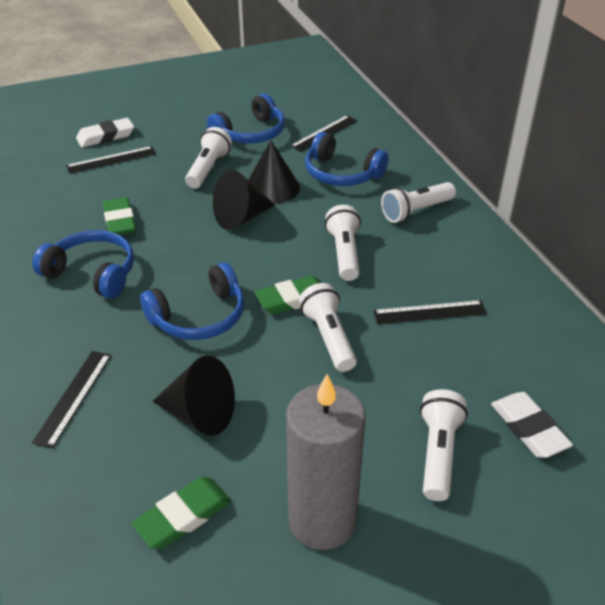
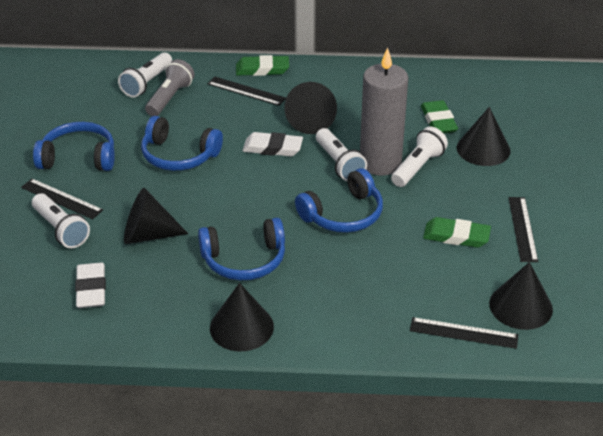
black cone: [153,355,235,436] [213,170,275,230] [248,140,300,204] = 3 -> [124,188,188,244] [210,283,274,351] [284,82,337,134] [457,107,511,166] [489,262,553,330] = 5
grey flashlight: none = 0 -> [145,59,195,116] = 1
white flashlight: [185,127,232,189] [299,283,357,372] [325,205,361,281] [381,182,456,223] [420,389,468,501] = 5 -> [32,193,90,248] [118,52,172,98] [316,128,367,181] [391,127,448,187] = 4

